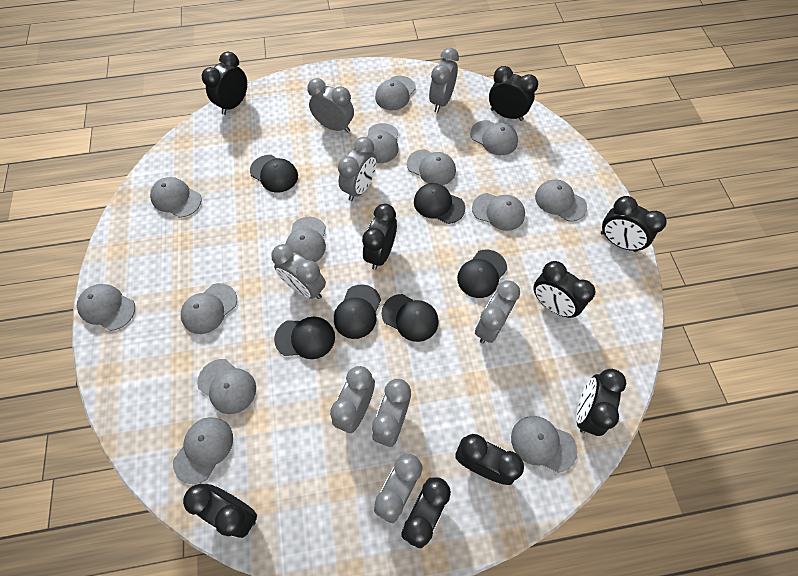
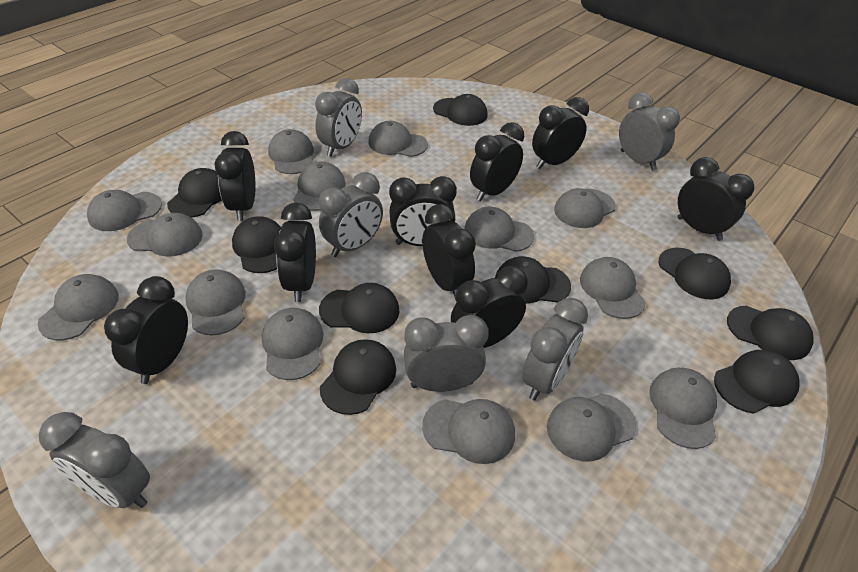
black cap: [250,155,298,193] [274,317,335,359] [334,284,381,339] [382,294,439,342] [414,183,465,224] [457,250,507,298] = 6 -> [167,168,222,218] [232,216,281,273] [319,283,399,333] [320,339,396,415] [433,94,488,126] [495,256,571,303] [659,248,731,299] [714,350,800,414] [727,306,813,360] = 9
grey cap: [77,284,135,331] [150,177,201,218] [173,417,233,484] [181,283,237,334] [197,359,256,414] [285,217,326,262] [367,123,399,163] [375,76,416,110] [407,149,456,185] [470,120,518,155] [472,193,525,231] [511,416,577,473] [535,179,587,221] = 13 -> [38,274,119,340] [87,190,162,231] [127,213,203,256] [185,269,246,335] [262,308,324,380] [268,129,314,174] [293,162,346,211] [368,121,428,157] [422,399,515,464] [464,207,534,252] [547,393,636,461] [554,188,616,228] [580,257,646,319] [649,367,717,449] = 14
grey clock: [271,244,326,299] [307,78,354,133] [330,366,375,433] [338,137,377,201] [372,379,411,447] [374,454,423,523] [429,48,459,113] [475,280,520,344] = 8 -> [39,412,150,508] [315,78,362,157] [319,172,383,257] [404,315,489,392] [522,298,588,401] [619,93,680,170] = 6

